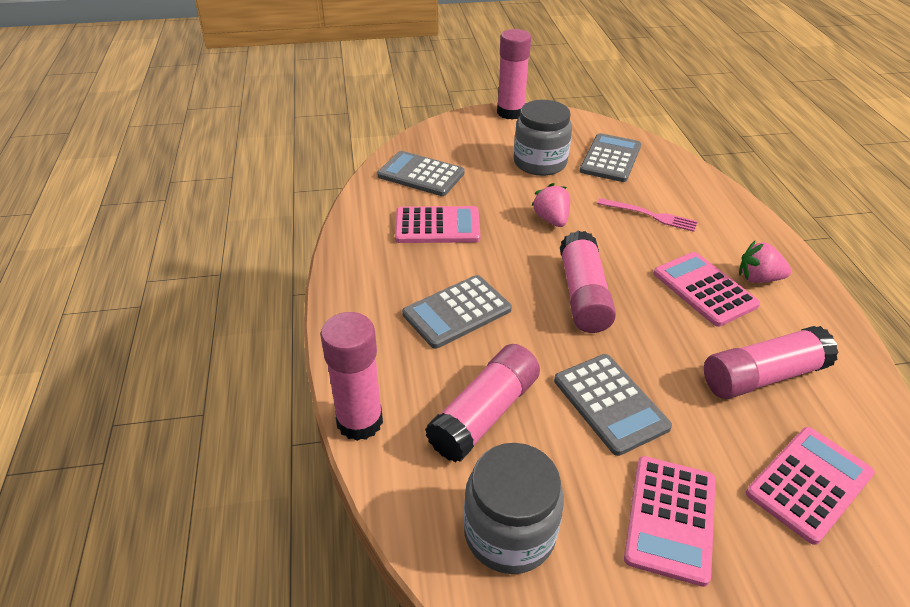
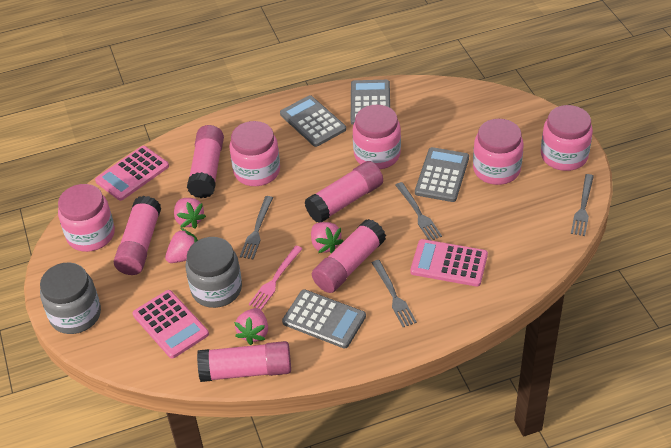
grey fork: none = 0 -> [240,196,273,259] [372,260,417,327] [395,182,442,240] [571,174,594,236] = 4
pink calculator: [395,206,481,243] [624,456,716,587] [653,252,760,327] [746,427,875,545] = 4 -> [95,146,169,201] [133,290,209,358] [410,239,488,287] = 3
pink jar: none = 0 -> [58,184,115,252] [229,121,280,186] [353,105,401,169] [473,119,524,185] [541,105,593,171] = 5
pink strawberry: [531,183,570,227] [739,241,791,283] = 2 -> [165,228,198,263] [174,198,206,229] [234,308,268,345] [311,222,344,253] = 4

